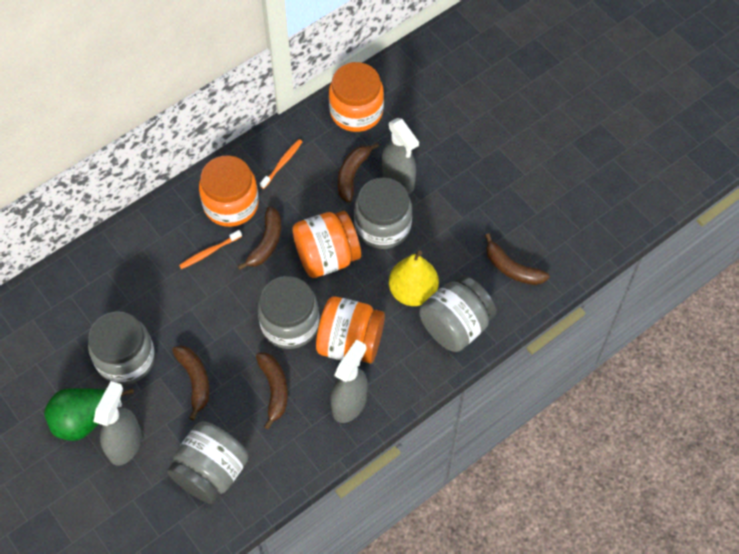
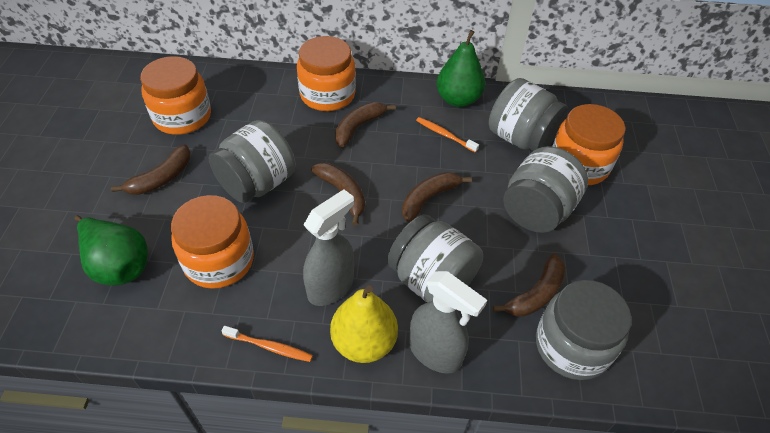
green pear: [44,388,134,441] = 1 -> [75,215,148,285] [436,30,485,107] = 2
grey spray bottle: [93,381,142,466] [331,339,368,423] [382,118,419,194] = 3 -> [303,189,354,306] [409,271,487,374] = 2

